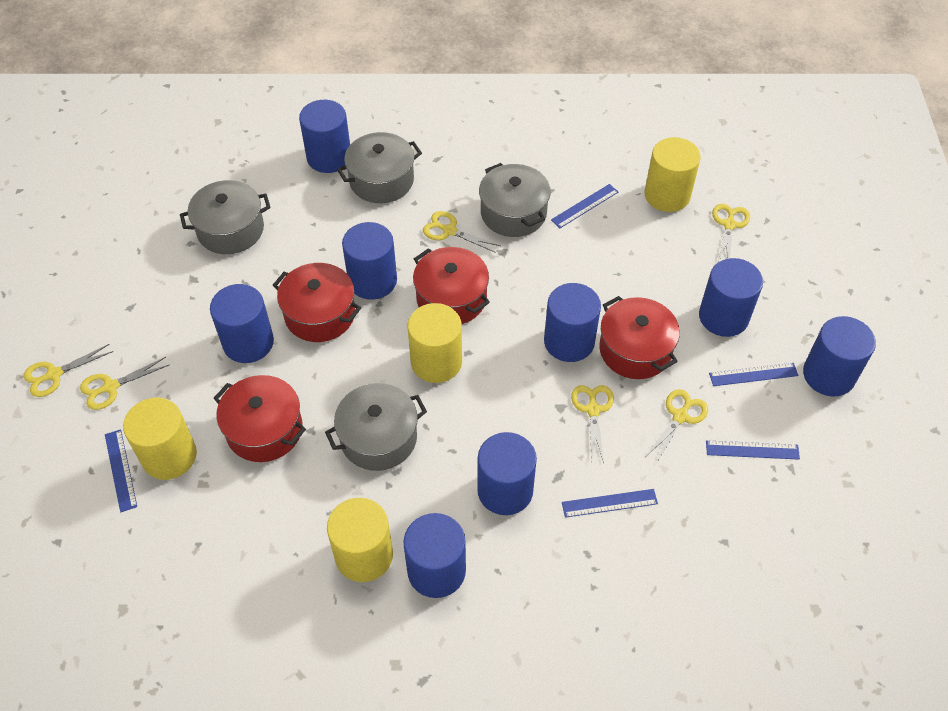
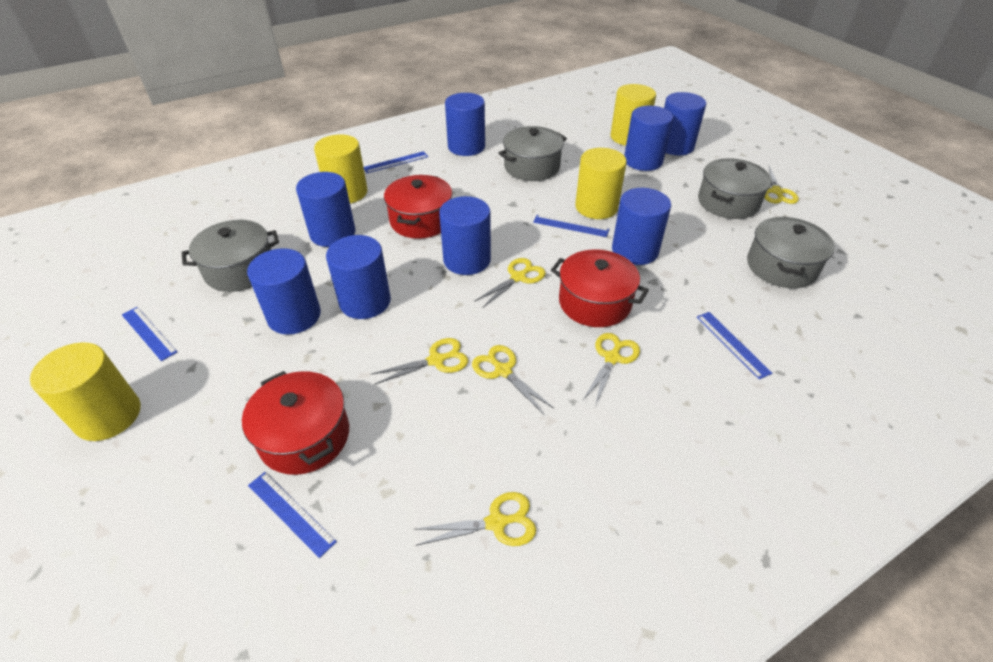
red pot: [214,375,306,462] [272,263,361,342] [413,247,490,324] [599,296,680,379] = 4 -> [242,371,349,475] [384,175,452,239] [551,250,649,327] = 3

